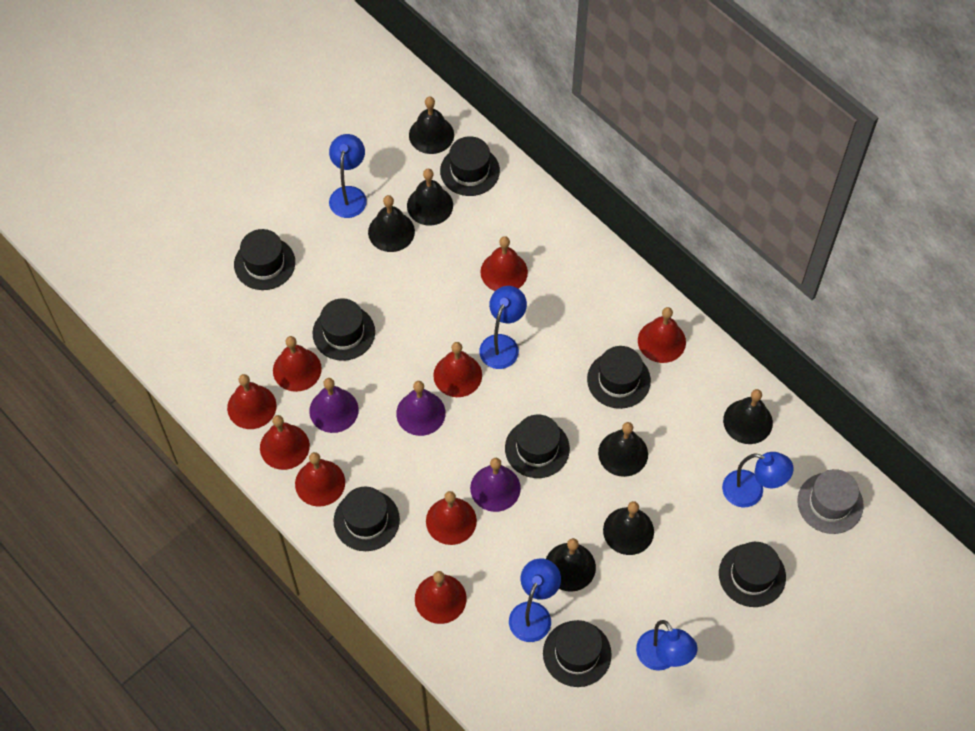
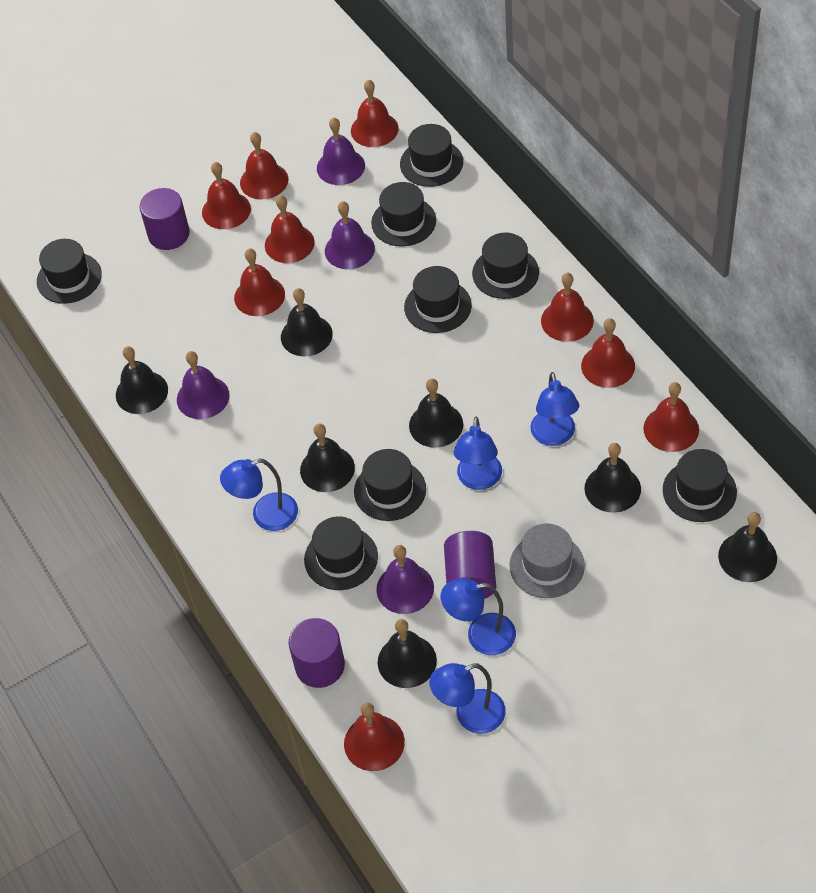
purple bell: [309,378,359,433] [396,381,446,436] [470,458,521,512] = 3 -> [177,351,230,419] [317,117,365,185] [325,201,375,269] [376,545,434,614] = 4
purple cylinder: none = 0 -> [140,188,190,250] [288,618,345,688] [444,531,496,599] = 3

